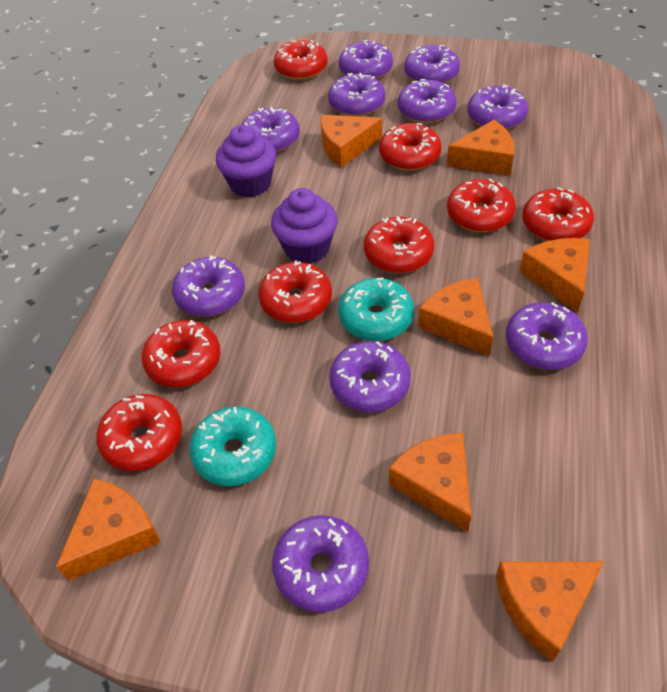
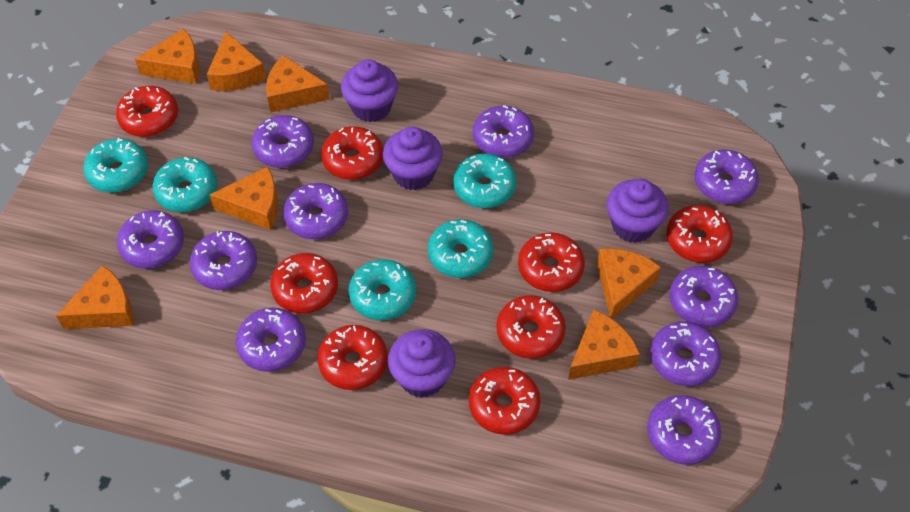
purple cupcake: [216,125,276,197] [271,188,338,264] = 2 -> [341,59,398,122] [383,127,443,190] [388,329,456,398] [607,179,669,243] = 4
turquoise donut: [189,406,276,486] [338,277,414,341] = 2 -> [84,138,148,193] [152,157,217,212] [349,259,416,320] [428,219,494,278] [453,153,517,208] = 5

